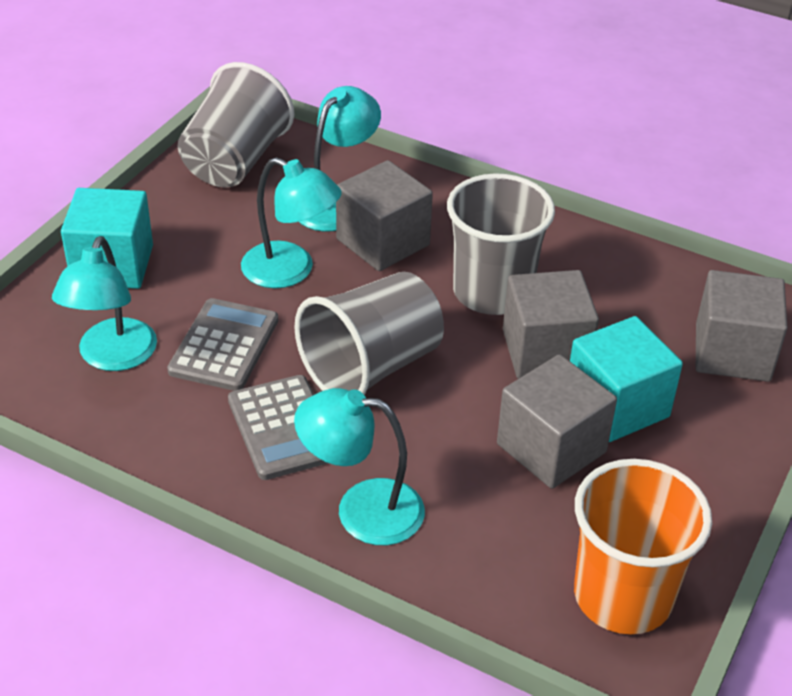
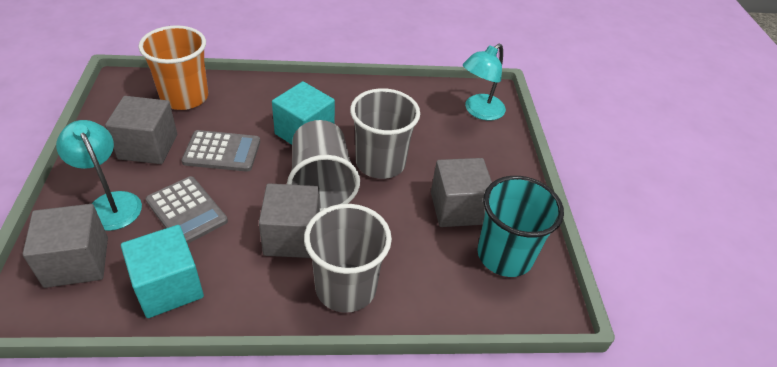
turquoise cup: none = 0 -> [477,176,564,277] = 1
turquoise lamp: [52,236,157,371] [241,157,342,288] [294,388,425,545] [299,86,381,231] = 4 -> [56,120,142,231] [463,44,506,121] = 2

